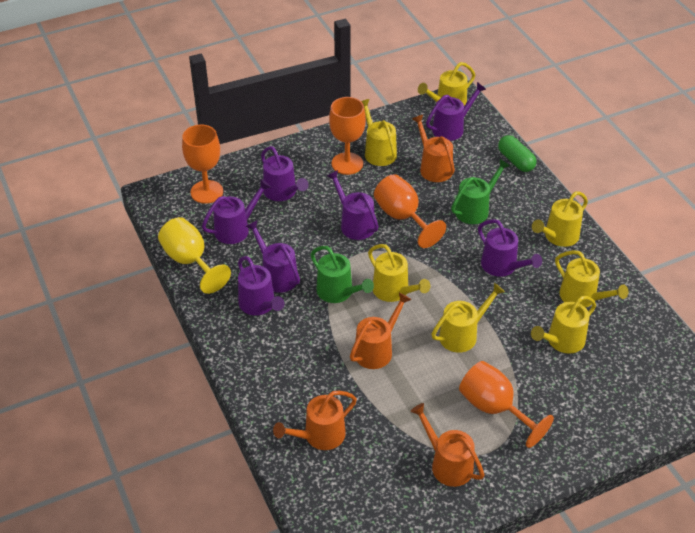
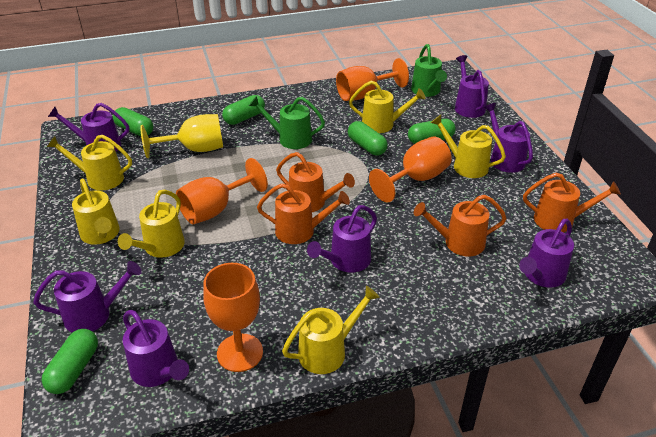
green capsule: [498,135,537,172] = 1 -> [41,329,98,394] [113,107,153,136] [222,95,265,125] [348,121,388,156] [408,119,456,144] = 5
yellow watering can: [361,99,397,166] [368,244,430,302] [418,62,475,106] [432,283,505,353] [531,296,596,354] [532,191,588,247] [555,250,628,308] = 7 -> [47,135,132,190] [72,179,120,245] [118,190,185,258] [282,286,380,374] [349,81,426,133] [431,115,506,178] = 6

